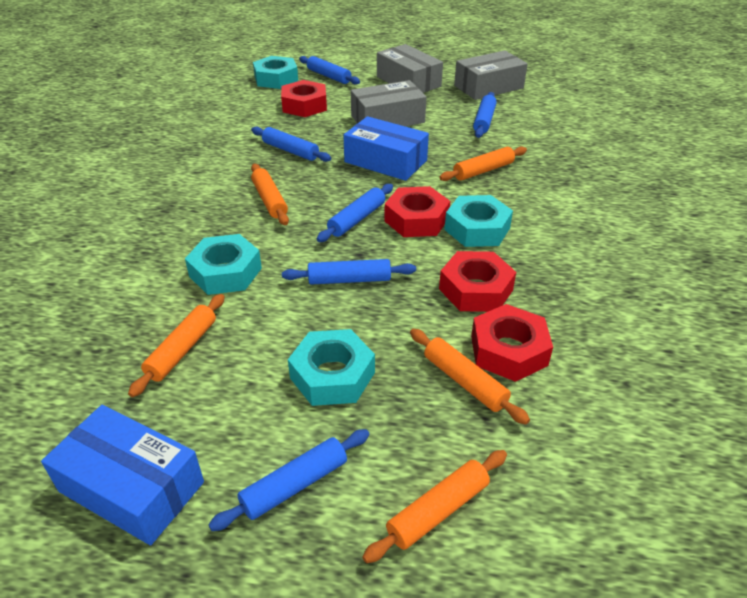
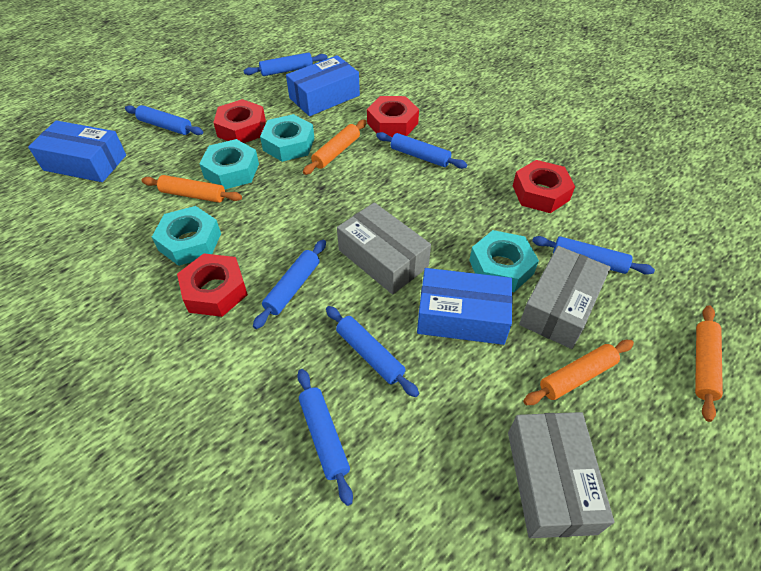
blue box: [41,405,204,545] [343,116,429,181] = 2 -> [28,120,126,182] [286,55,360,116] [417,268,513,345] = 3
blue rolling pin: [208,429,370,531] [251,126,331,162] [282,259,416,285] [299,56,360,85] [317,184,393,242] [473,92,497,138] = 6 -> [125,105,203,135] [243,52,327,76] [253,240,326,329] [297,369,353,506] [326,306,419,397] [376,132,467,169] [532,236,655,275] = 7
orange rolling pin: [128,294,225,397] [251,164,289,225] [362,450,507,563] [410,329,530,425] [439,146,527,181] = 5 -> [141,175,242,203] [303,120,367,175] [523,340,634,405] [695,305,723,422] = 4

